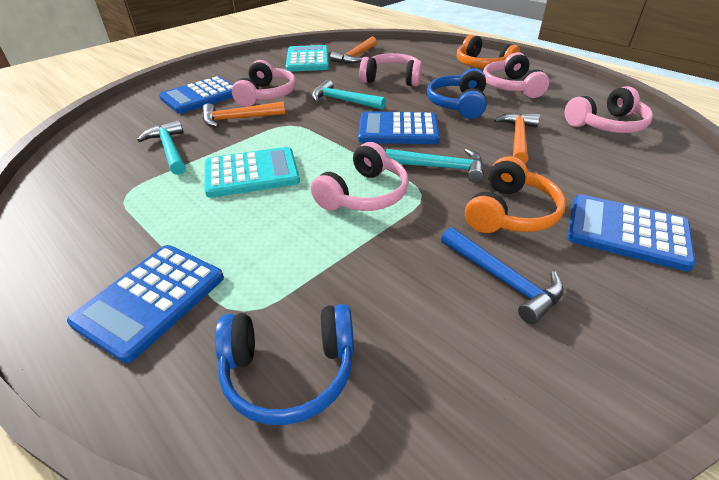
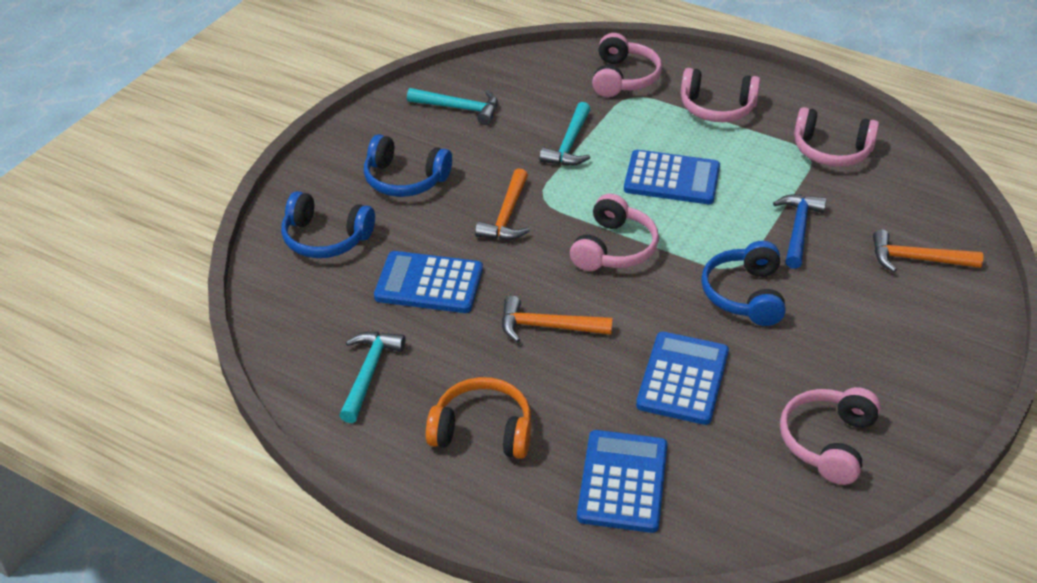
blue headphones: [215,304,354,425] [427,68,487,119] = 2 -> [281,191,375,258] [364,134,452,197] [701,241,786,326] = 3
orange headphones: [457,34,520,68] [465,156,566,233] = 2 -> [426,377,531,459] = 1
turquoise calculator: [204,147,300,198] [286,45,329,72] = 2 -> none = 0

